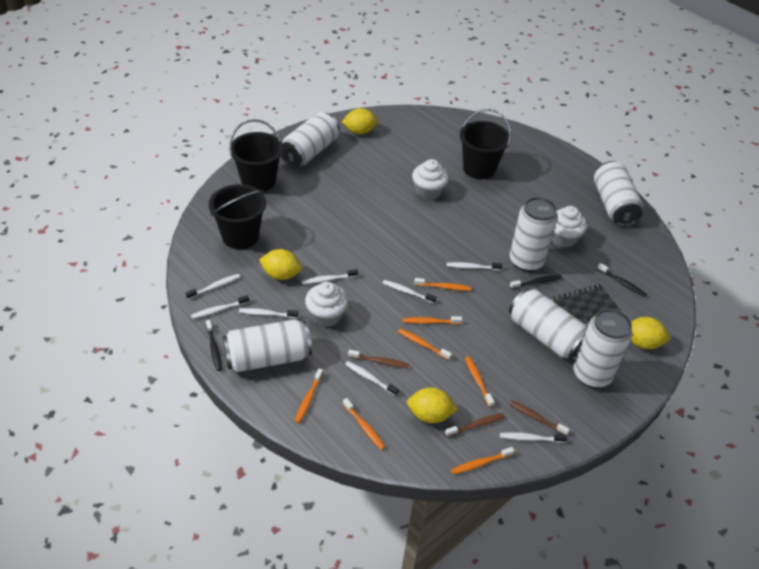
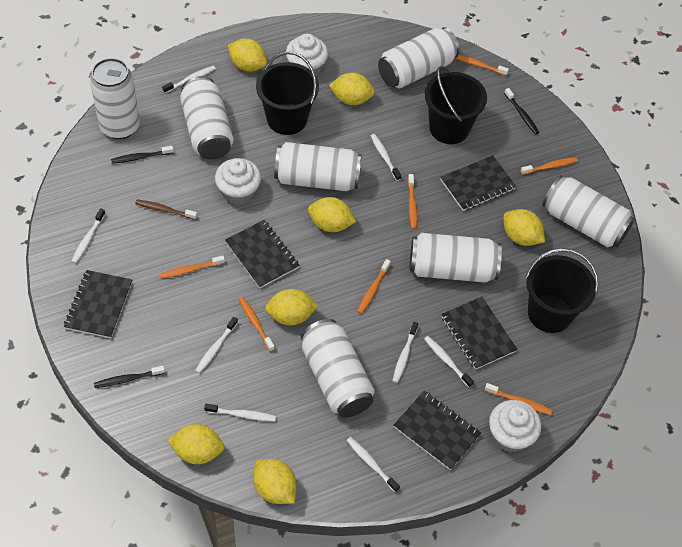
black notebook: [551,284,622,325] = 1 -> [64,270,132,338] [225,220,300,288] [394,390,481,470] [440,155,517,211] [441,297,517,370] = 5
brown toothbrush: [348,350,409,368] [445,413,505,437] [509,400,570,435] = 3 -> [135,200,197,220] = 1
white can: [223,319,312,372] [281,112,339,168] [509,289,587,361] [510,197,558,272] [574,309,632,388] [594,161,643,226] = 6 -> [90,58,140,139] [180,76,234,159] [274,142,362,191] [301,319,375,418] [378,27,459,88] [410,233,502,283] [542,175,635,247] = 7
yellow lemon: [259,249,302,280] [342,108,378,134] [407,388,458,423] [631,317,670,349] = 4 -> [167,424,224,464] [228,39,267,71] [253,459,297,504] [265,289,318,325] [308,197,356,232] [329,73,375,105] [503,209,545,246] = 7

